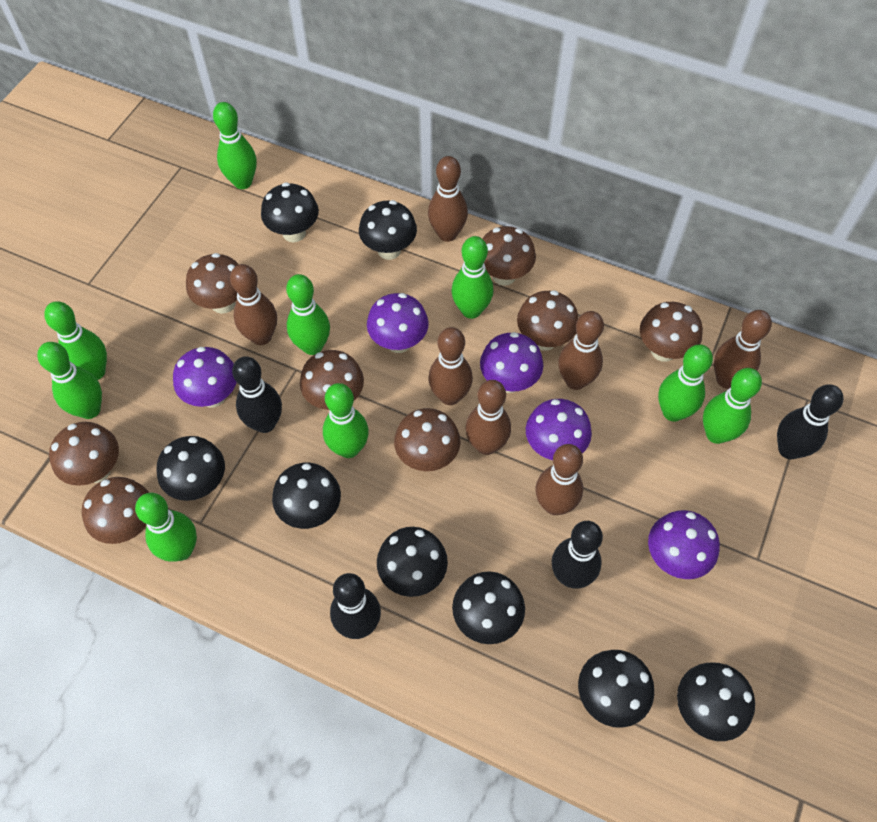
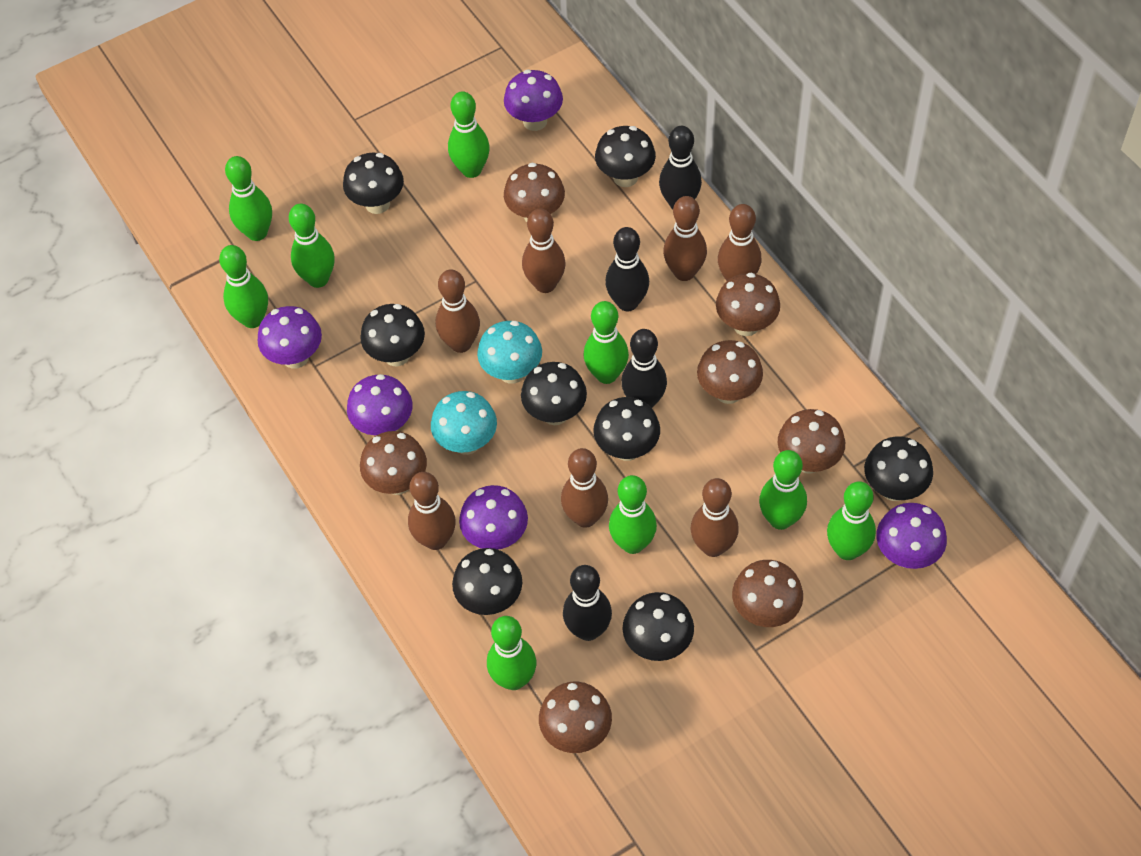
brown mushroom: [49,422,119,486] [82,477,149,544] [186,253,239,314] [300,350,364,410] [394,408,461,471] [483,226,536,286] [517,290,578,351] [640,302,703,362] = 8 -> [360,431,427,495] [504,163,565,222] [539,681,612,753] [697,340,763,404] [716,273,780,336] [732,560,803,627] [778,409,845,474] = 7
turquoise mushroom: none = 0 -> [431,391,497,455] [477,321,542,384] = 2

